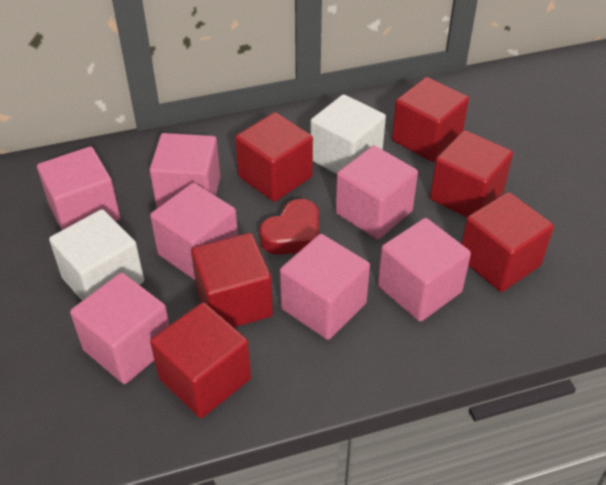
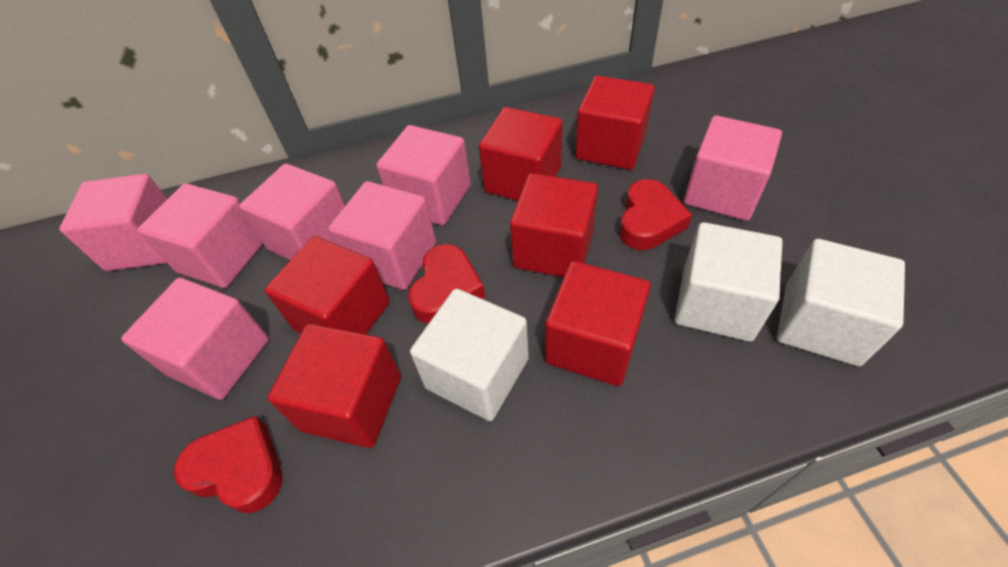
red heart: [259,199,319,255] = 1 -> [174,416,282,513] [408,244,485,324] [619,179,692,250] = 3
white cube: [49,209,144,301] [310,94,386,174] = 2 -> [410,289,529,421] [675,222,782,342] [777,239,905,366] = 3

